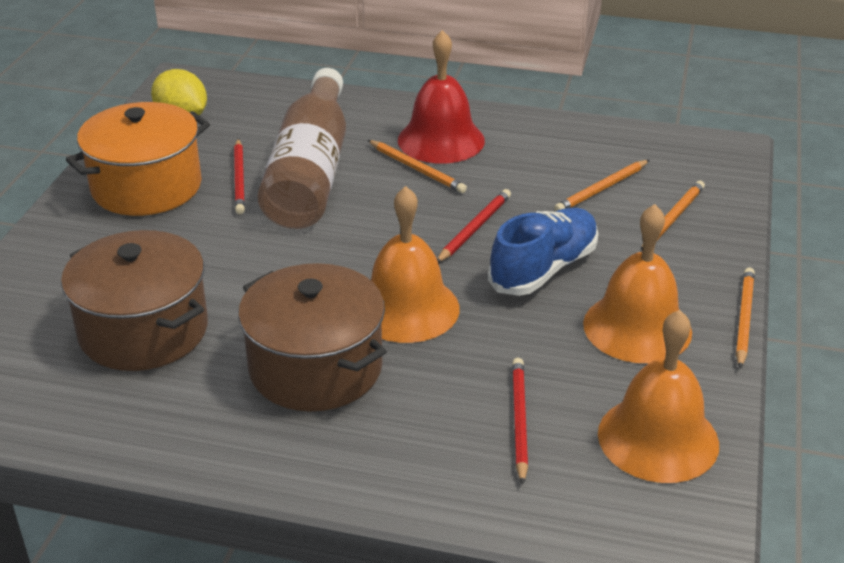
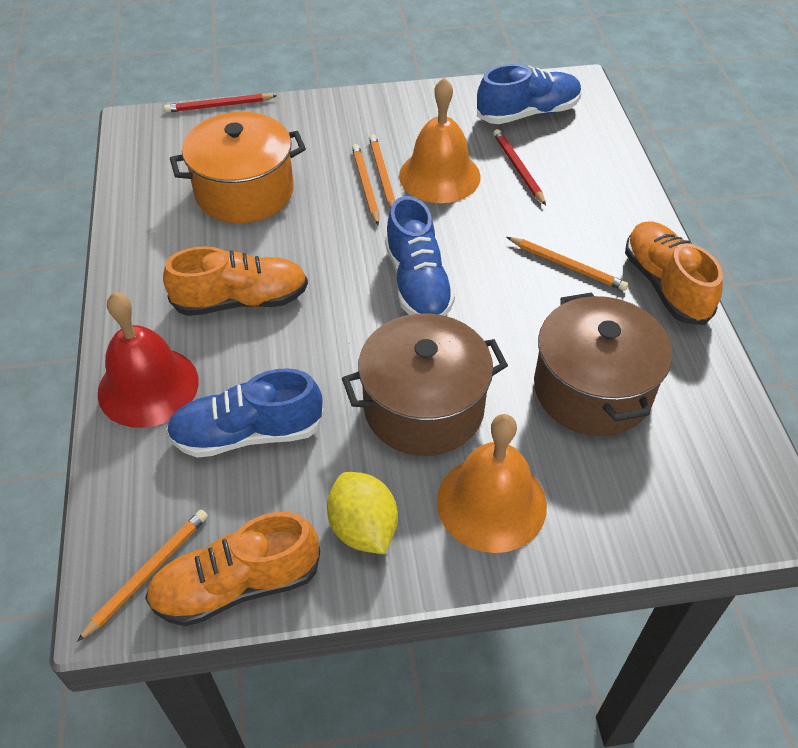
blue shoe: [488,208,598,296] = 1 -> [166,368,324,458] [385,196,455,316] [477,64,582,124] = 3
brown bottle: [258,68,346,229] = 1 -> none = 0
orange bell: [371,186,460,343] [583,204,692,363] [598,310,719,483] = 3 -> [399,78,481,203] [437,414,547,553] = 2
orange shoe: none = 0 -> [145,512,320,626] [163,246,308,316] [625,221,723,325] = 3
red pencil: [234,139,245,214] [437,189,511,263] [512,358,528,485] = 3 -> [164,94,277,113] [493,129,546,205] = 2

